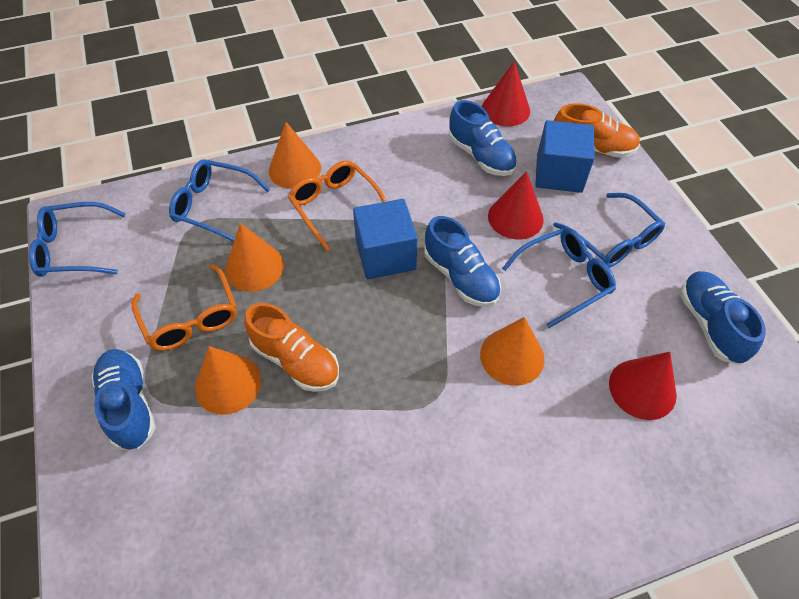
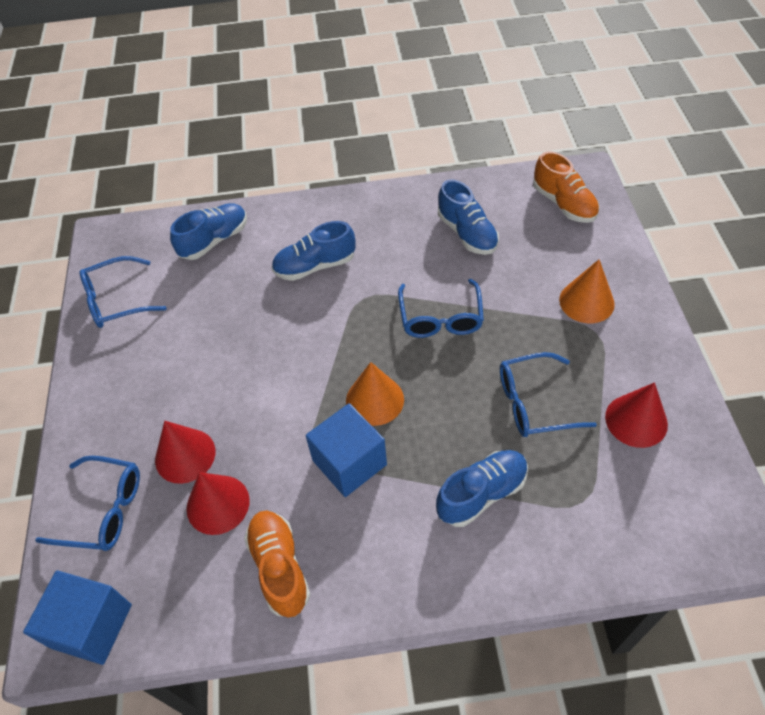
orange cone: [195,346,261,415] [225,223,284,292] [269,122,321,189] [480,317,545,386] = 4 -> [346,362,404,426] [559,259,615,323] = 2
orange glasses: [132,264,237,351] [288,160,387,251] = 2 -> none = 0

